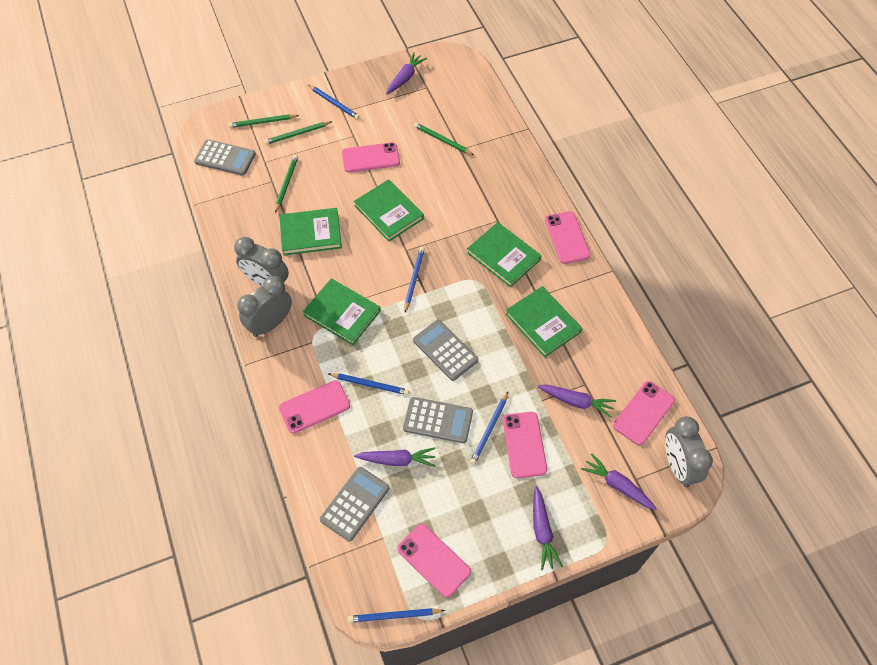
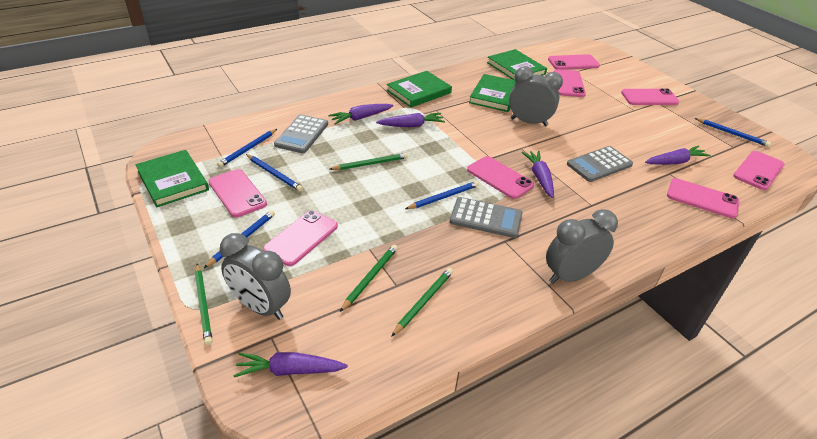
green book: [279,208,342,255] [303,279,381,345] [354,179,424,242] [467,222,541,287] [506,286,582,357] = 5 -> [135,150,209,207] [387,71,452,108] [469,74,516,112] [487,49,547,80] = 4
grey calculator: [194,139,256,176] [320,467,389,541] [403,397,473,443] [413,320,478,381] = 4 -> [274,115,328,153] [450,197,523,238] [567,146,633,182] = 3
pink phone: [279,380,350,434] [342,142,400,173] [397,524,471,597] [503,412,547,478] [545,211,591,264] [613,381,675,445] = 6 -> [209,169,267,217] [263,210,338,266] [467,156,534,199] [548,54,600,70] [554,69,586,97] [621,88,679,105] [667,178,739,218] [733,151,785,190] = 8

